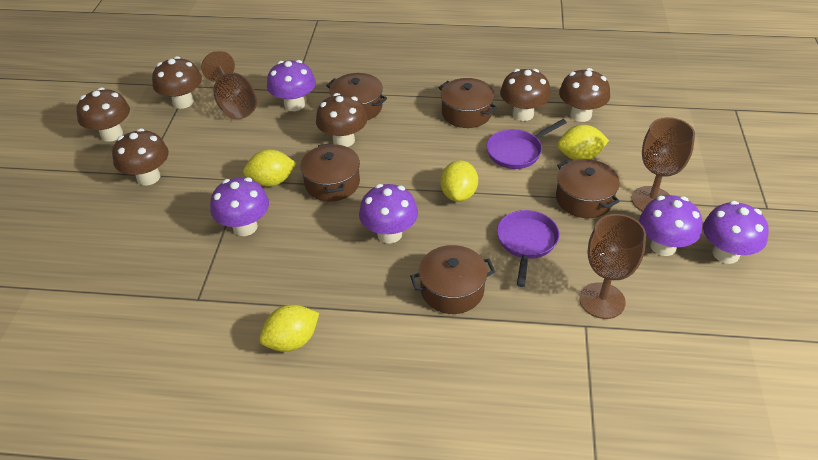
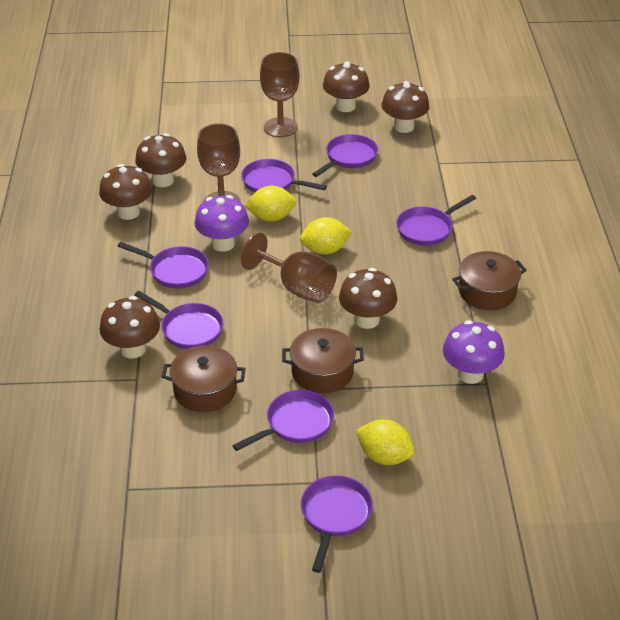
brown pot: [300,143,360,201] [326,73,387,120] [410,245,495,314] [438,78,497,128] [556,159,620,218] = 5 -> [162,345,246,412] [282,328,364,393] [452,251,526,310] = 3
purple mushroom: [210,177,269,236] [267,60,316,111] [359,184,418,243] [639,195,702,256] [703,201,768,264] = 5 -> [195,195,249,252] [443,320,504,384] = 2
purple pan: [486,119,567,169] [497,210,559,287] = 2 -> [118,242,209,289] [135,291,224,349] [232,390,334,451] [241,159,327,192] [301,476,373,573] [312,134,378,177] [396,195,476,246] = 7
yellow lemon: [243,149,297,187] [259,305,319,352] [440,160,478,202] [557,125,609,160] = 4 -> [245,186,296,222] [300,217,352,254] [356,419,415,465] = 3

